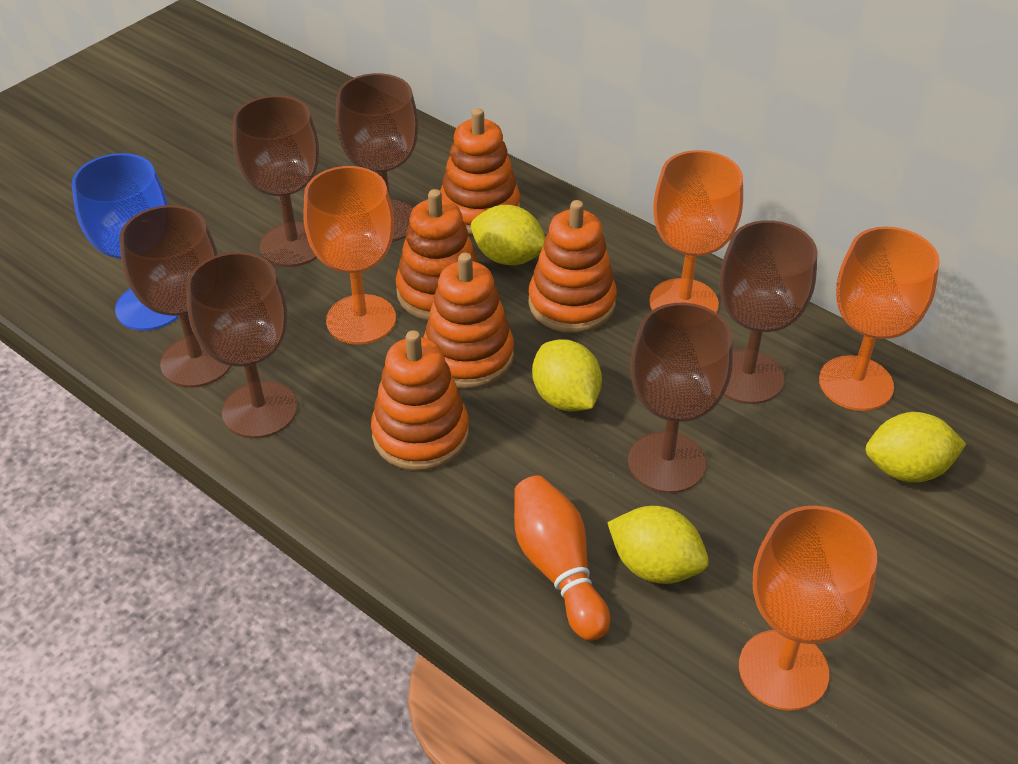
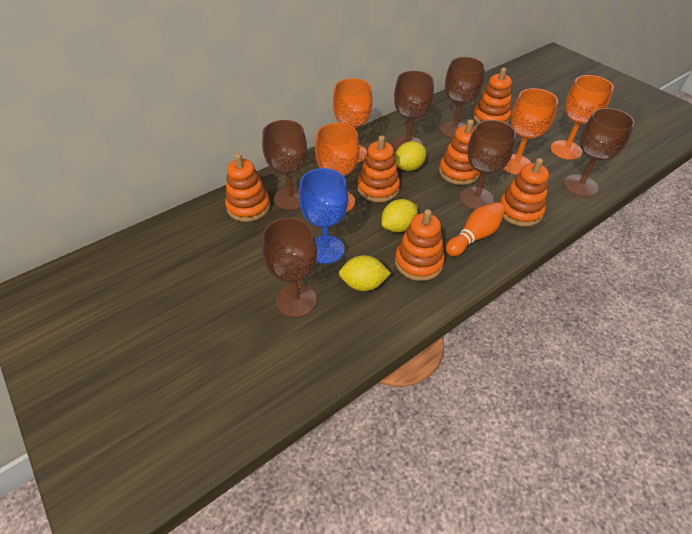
orange stacking toy: [371,330,469,471] [396,189,478,321] [423,253,514,389] [440,108,520,234] [528,200,617,333] = 5 -> [225,154,270,222] [357,135,400,202] [395,209,445,281] [439,119,480,185] [473,67,512,124] [499,158,549,227] = 6
yellow lemon: [471,205,546,265] [532,339,602,411] [607,506,709,584] [866,412,966,483] = 4 -> [339,255,391,291] [381,199,418,232] [395,141,426,171] = 3

